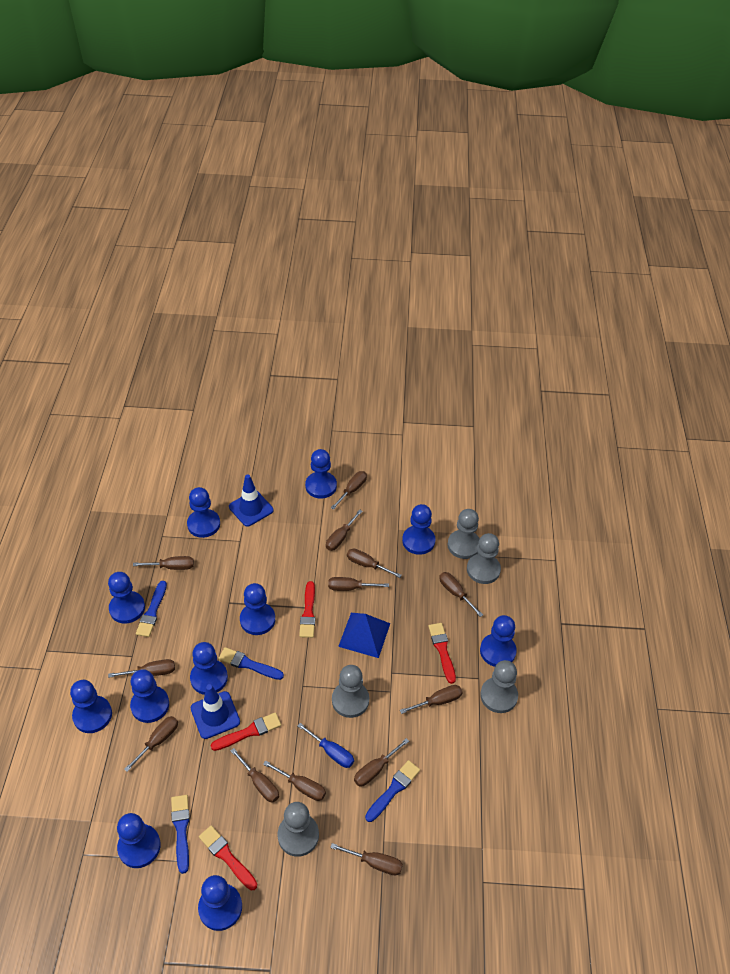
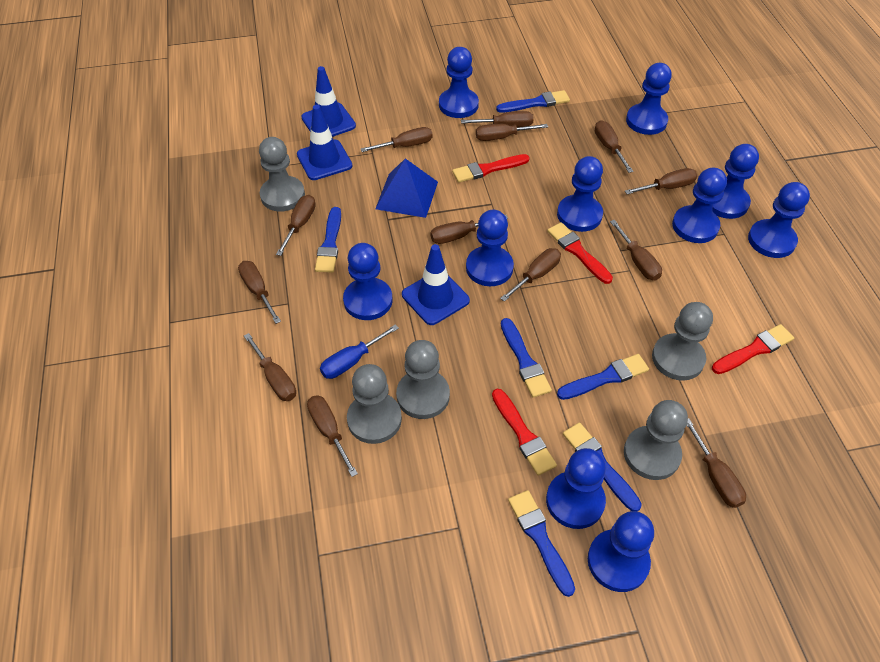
blue brush: [136,581,167,637] [171,795,190,874] [218,647,284,680] [365,760,420,822] = 4 -> [315,207,341,273] [496,90,570,112] [501,318,552,398] [508,490,575,597] [557,354,649,400] [563,422,642,511] = 6
blue pawn: [70,680,112,733] [108,572,145,624] [117,813,161,868] [130,669,169,723] [187,487,220,538] [190,642,228,695] [198,875,242,931] [240,583,275,635] [305,449,337,498] [402,504,436,555] [480,615,517,667] = 11 -> [343,243,393,320] [439,47,479,118] [466,210,514,286] [546,448,606,529] [557,156,603,232] [588,511,654,592] [626,63,672,135] [672,168,727,243] [713,144,759,219] [748,182,810,258] = 10
blue traffic cone: [191,684,240,739] [229,474,274,527] = 2 -> [297,105,352,180] [301,66,356,137] [402,244,470,325] = 3

